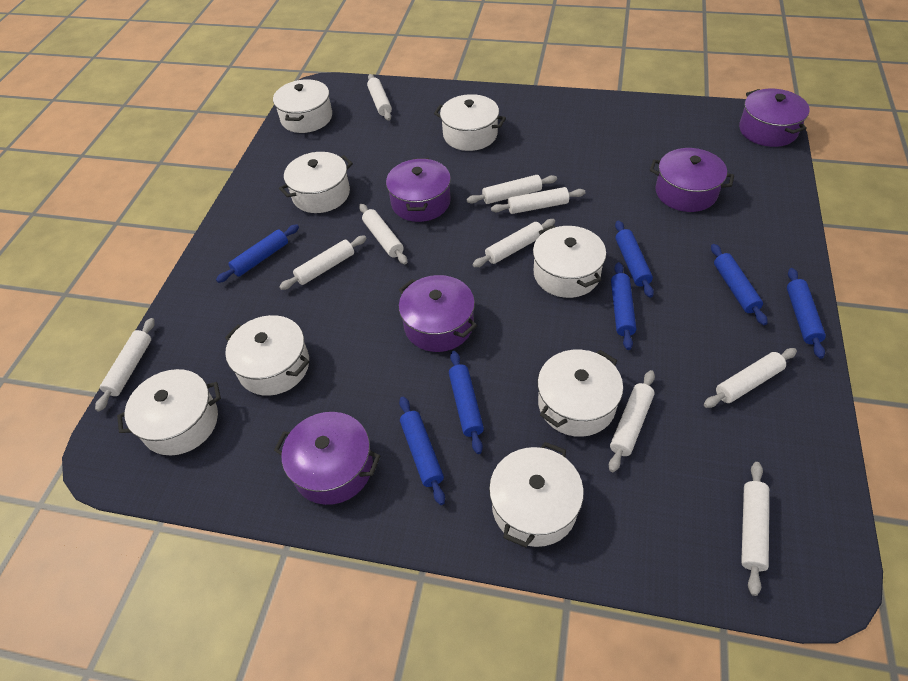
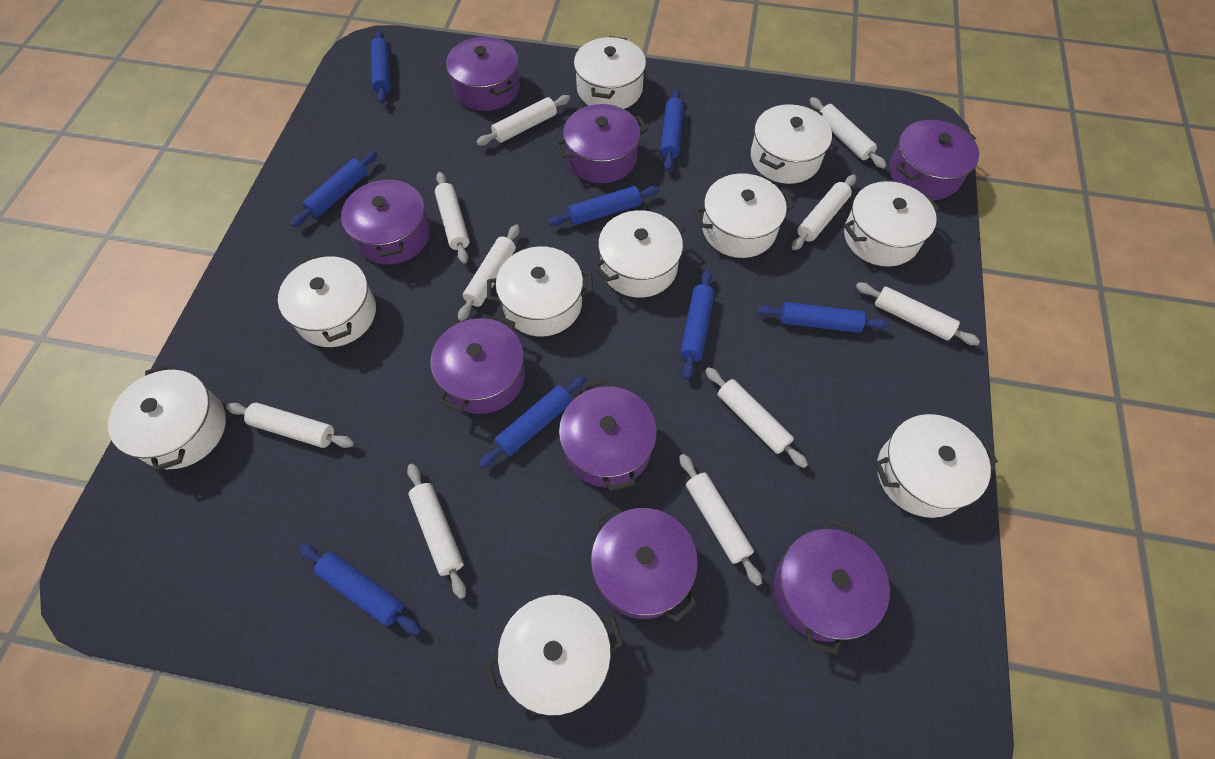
blue rolling pin: [216,224,299,283] [399,397,445,505] [449,351,484,454] [611,262,636,350] [615,220,654,298] [711,244,768,325] [787,268,826,359] = 7 -> [291,151,377,227] [299,544,421,635] [371,30,391,104] [479,375,586,468] [548,186,659,226] [660,88,684,171] [680,269,714,380] [757,302,888,333] = 8
purple pot: [274,412,381,505] [386,158,451,222] [399,275,477,352] [650,148,734,212] [739,89,809,147] = 5 -> [341,176,430,265] [430,314,525,414] [446,37,520,111] [555,104,648,183] [559,379,657,491] [591,505,698,622] [774,519,890,654] [889,120,979,200] = 8
white pot: [117,369,221,455] [225,315,310,396] [273,79,332,133] [279,152,353,213] [434,94,506,151] [489,442,584,548] [533,225,606,298] [538,350,623,437] = 8 -> [108,364,226,471] [278,253,376,347] [485,595,624,716] [487,246,593,336] [574,36,646,109] [594,210,686,298] [694,173,794,258] [751,104,832,184] [844,181,940,267] [875,414,998,518] = 10

